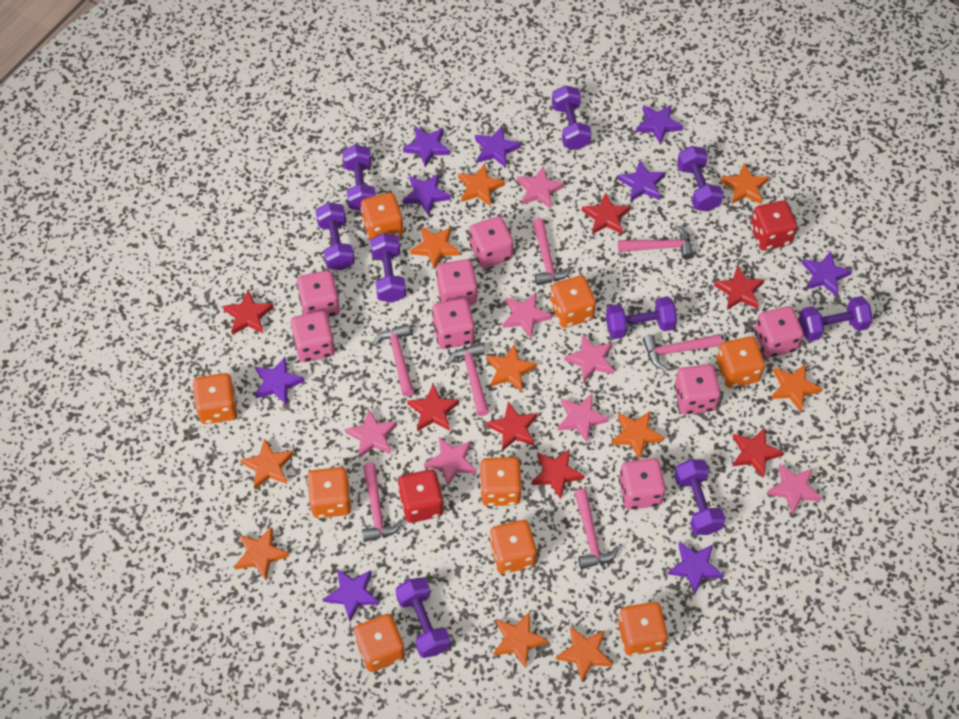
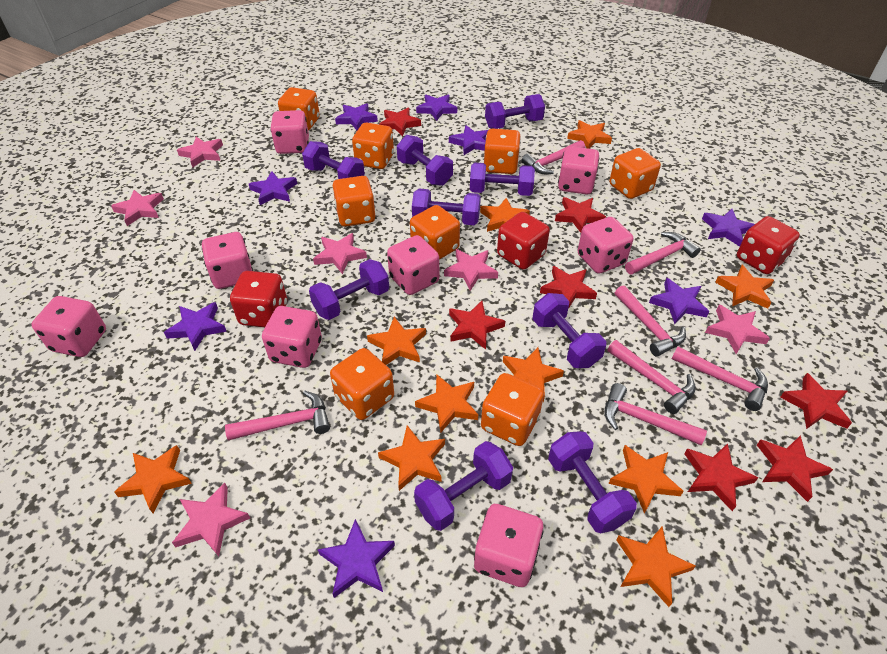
orange dice: [193,373,238,424] [307,467,352,518] [354,614,405,672] [361,193,404,240] [480,457,522,506] [490,520,537,574] [550,275,596,328] [618,602,668,656] [717,336,765,388] = 9 -> [278,87,320,130] [330,348,394,420] [332,176,375,227] [352,122,394,169] [410,205,460,260] [481,373,544,446] [483,128,521,174] [609,148,661,199] = 8
pink star: [345,409,397,458] [424,437,477,488] [503,292,552,338] [517,166,564,209] [557,393,609,442] [564,334,614,382] [767,464,822,515] = 7 -> [111,190,164,226] [172,482,250,556] [177,137,223,168] [313,233,367,274] [444,249,498,291] [705,305,770,354] = 6
purple star: [255,357,305,405] [323,569,379,621] [403,127,450,167] [403,173,451,216] [475,126,521,168] [618,160,666,202] [636,104,683,144] [668,542,724,594] [802,251,852,297] = 9 -> [164,302,227,351] [249,171,297,205] [317,519,395,598] [335,103,378,130] [416,95,457,121] [449,125,488,155] [649,278,709,324] [702,209,755,247] = 8
red dice: [398,469,444,523] [750,200,797,250] = 2 -> [230,271,287,327] [497,212,550,270] [737,216,800,274] = 3

